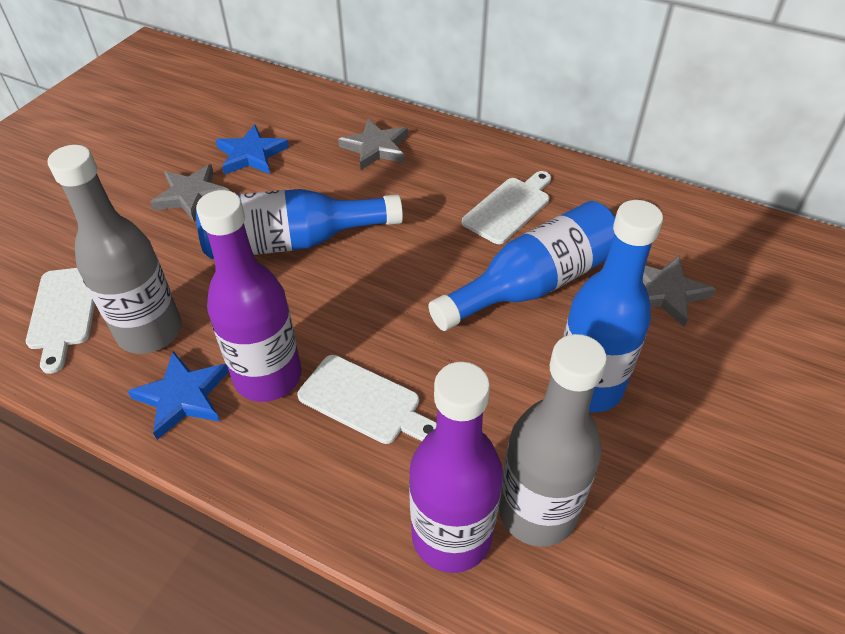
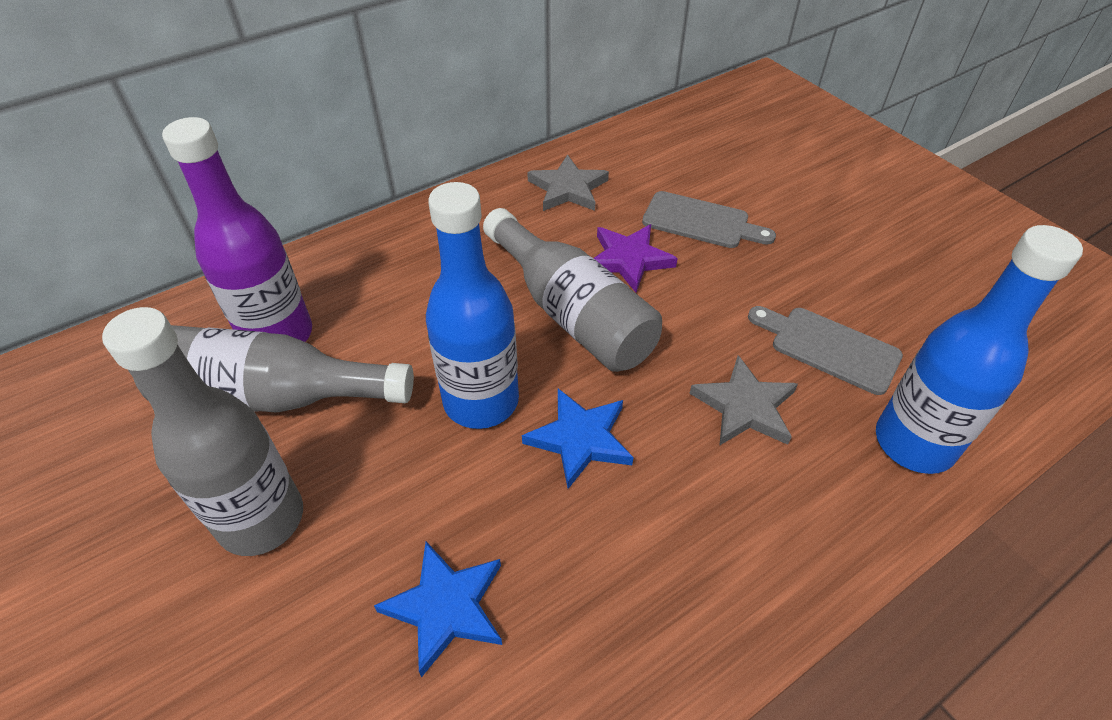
blue bottle: [196,189,403,259] [428,201,616,331] [563,200,663,412] = 3 -> [426,182,519,429] [876,225,1083,474] = 2
grey bottle: [48,145,181,354] [499,334,607,547] = 2 -> [102,307,303,556] [133,325,414,413] [483,208,662,372] = 3
grey cutting board: none = 0 -> [642,191,776,248] [748,306,903,395] = 2
grey star: [150,164,230,222] [338,119,408,170] [643,256,716,327] = 3 -> [527,155,609,211] [689,355,798,446] = 2
purple bottle: [196,190,302,402] [409,362,503,573] = 2 -> [162,117,312,342] = 1
purple star: none = 0 -> [594,224,678,293] = 1
white cutting board: [26,268,95,374] [297,355,437,444] [462,171,551,244] = 3 -> none = 0

